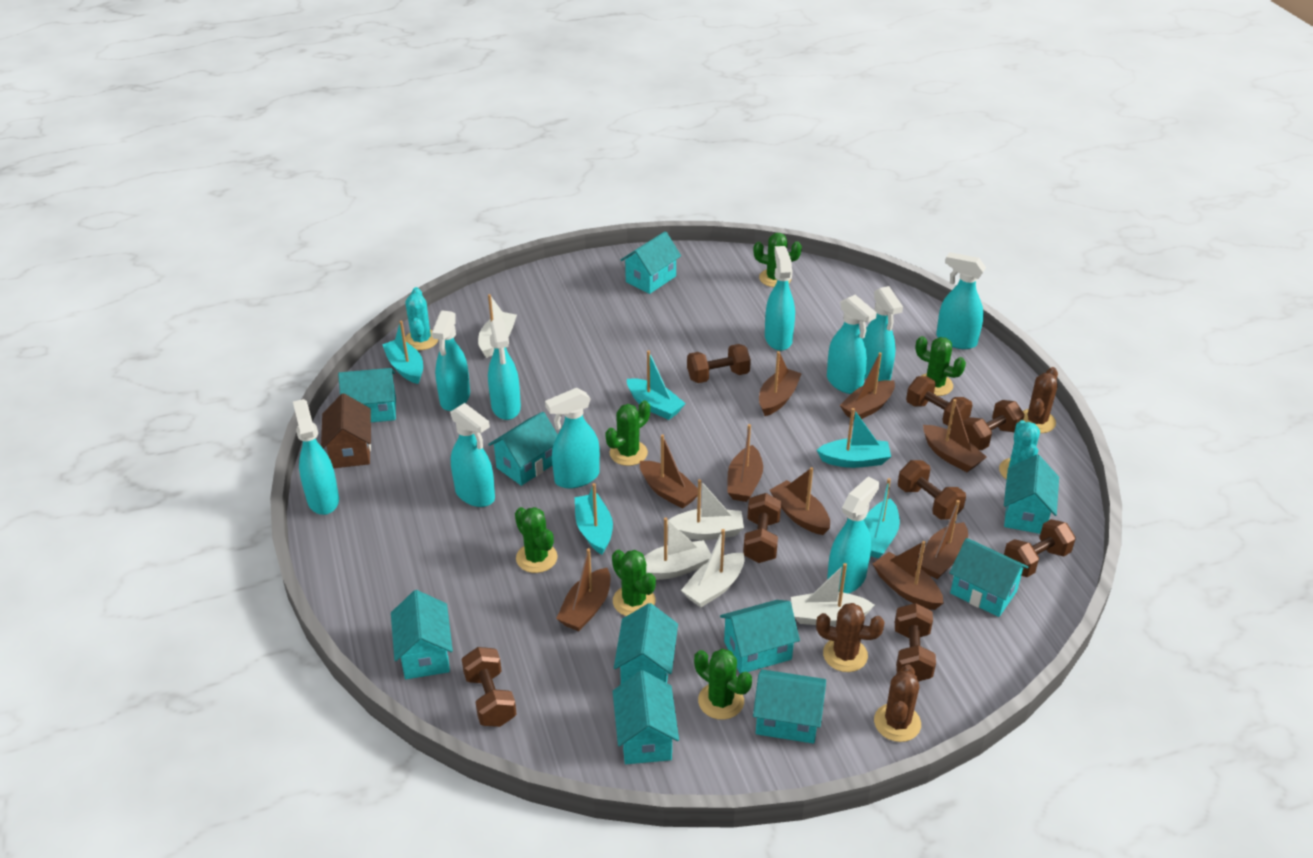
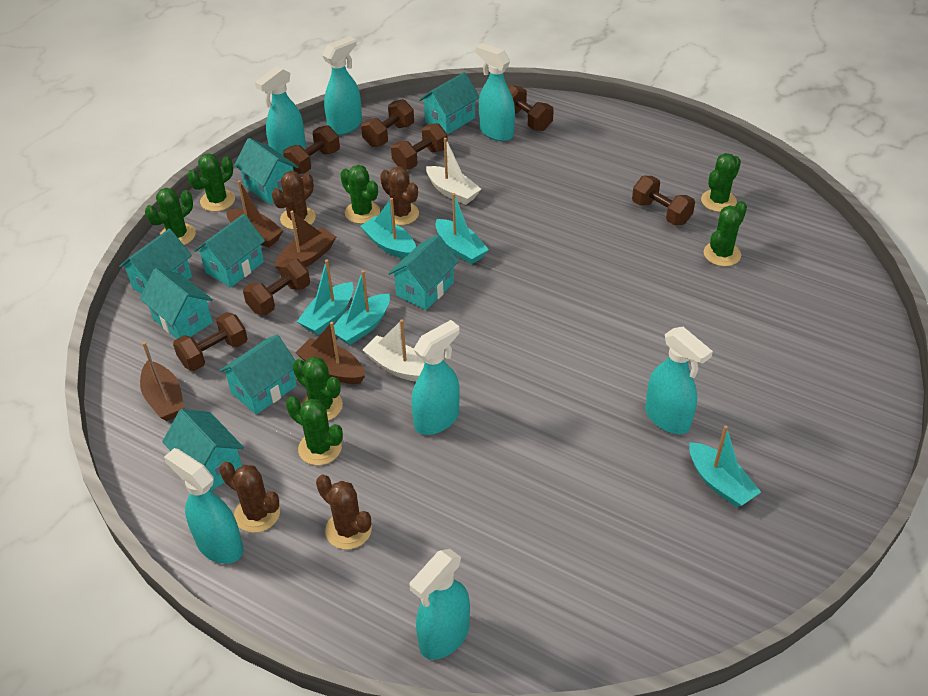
brown boat: [556,548,611,631] [640,434,698,509] [728,424,763,502] [759,351,802,416] [770,467,830,535] [840,352,895,420] [873,541,944,610] [921,500,968,579] [923,399,986,472] = 9 -> [140,342,184,421] [227,180,283,248] [275,211,336,271] [296,322,365,384] = 4
brown cactus: [816,603,884,672] [874,664,921,742] [1023,367,1058,433] = 3 -> [219,462,280,533] [272,171,316,230] [316,474,372,550] [380,166,419,225] = 4
brown dumbbell: [462,647,517,727] [687,344,751,383] [743,493,781,563] [895,603,936,681] [898,460,966,520] [906,376,972,426] [963,400,1025,450] [1004,519,1076,577] = 8 -> [173,312,248,371] [243,258,310,315] [283,125,340,174] [361,99,414,147] [391,123,448,170] [508,85,554,131] [632,176,695,225] = 7
brown house: [321,393,371,468] = 1 -> none = 0
green cactus: [515,507,558,573] [605,401,650,466] [612,550,656,616] [694,649,752,720] [753,233,802,287] [915,336,966,396] = 6 -> [145,188,196,245] [187,153,235,212] [286,396,343,465] [293,357,343,421] [340,165,380,224] [701,153,741,212] [704,201,747,266] = 7
turquoise cactus: [405,287,438,350] [999,420,1040,480] = 2 -> none = 0
turquoise house: [338,368,396,422] [391,590,453,679] [488,412,558,486] [613,670,679,764] [614,603,678,684] [621,231,681,294] [720,600,800,673] [753,669,826,744] [950,538,1028,617] [1004,454,1059,534] = 10 -> [119,229,192,294] [140,268,213,339] [162,409,244,491] [194,214,265,287] [219,334,297,415] [234,138,298,205] [388,234,459,310] [419,72,479,135] = 8
turquoise spray bottle: [293,399,339,515] [432,311,470,411] [450,403,495,507] [488,319,521,420] [545,388,600,489] [765,246,795,351] [827,295,877,394] [827,476,879,593] [863,286,903,381] [936,252,986,349] = 10 -> [164,448,243,564] [255,66,306,155] [322,36,362,135] [409,549,470,660] [411,320,460,435] [476,43,515,141] [645,327,713,434] = 7
white boat: [478,294,517,358] [644,518,711,580] [667,479,744,540] [681,529,745,607] [791,563,874,626] = 5 -> [363,319,425,382] [426,138,481,205] = 2

